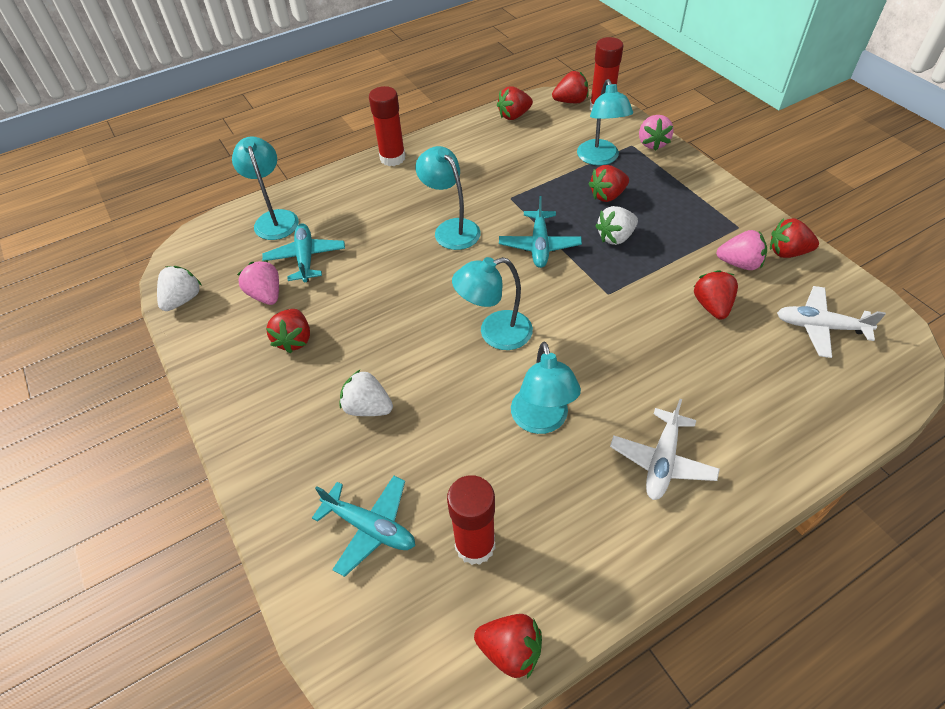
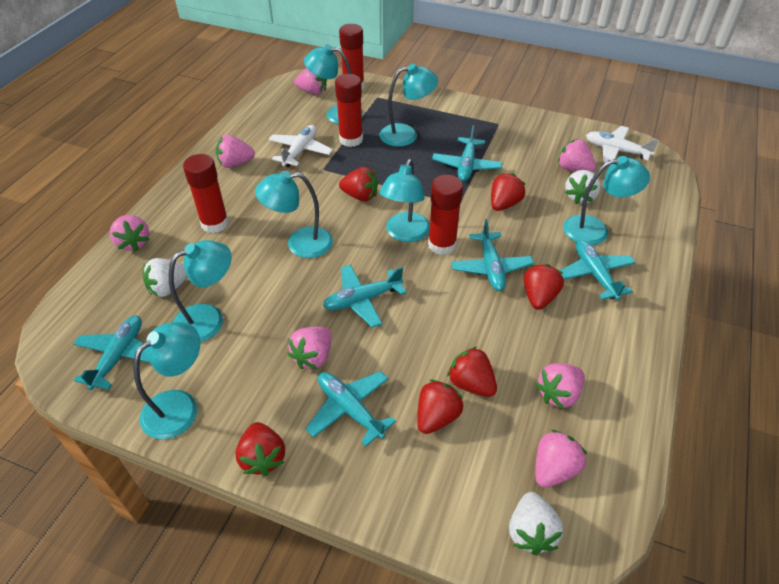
pink strawberry: [237,260,279,305] [639,115,673,151] [716,230,767,270] = 3 -> [110,215,149,251] [216,135,255,168] [288,327,331,369] [294,68,327,95] [535,363,584,409] [535,430,587,488] [558,139,596,172] = 7
red glue stick: [369,86,406,166] [447,475,495,565] [590,37,623,111] = 3 -> [183,154,229,233] [335,74,363,147] [339,24,364,90] [428,175,463,255] = 4
red strawberry: [266,309,310,353] [474,614,542,678] [497,86,533,120] [552,71,588,103] [589,165,629,202] [694,270,738,320] [770,218,819,258] = 7 -> [235,422,285,476] [339,167,378,201] [417,380,464,434] [447,347,497,397] [491,173,525,211] [524,264,564,310] = 6
turquoise lamp: [232,136,299,240] [415,146,480,250] [452,257,533,350] [511,342,581,434] [577,79,633,165] = 5 -> [133,322,200,439] [169,240,232,342] [255,171,333,258] [304,44,363,125] [380,64,438,147] [380,159,430,242] [563,156,650,245] = 7
turquoise plane: [262,223,345,282] [312,476,415,577] [499,196,582,268] = 3 -> [73,316,150,390] [306,371,396,447] [323,264,406,328] [432,125,503,181] [451,219,534,291] [560,240,636,300] = 6

